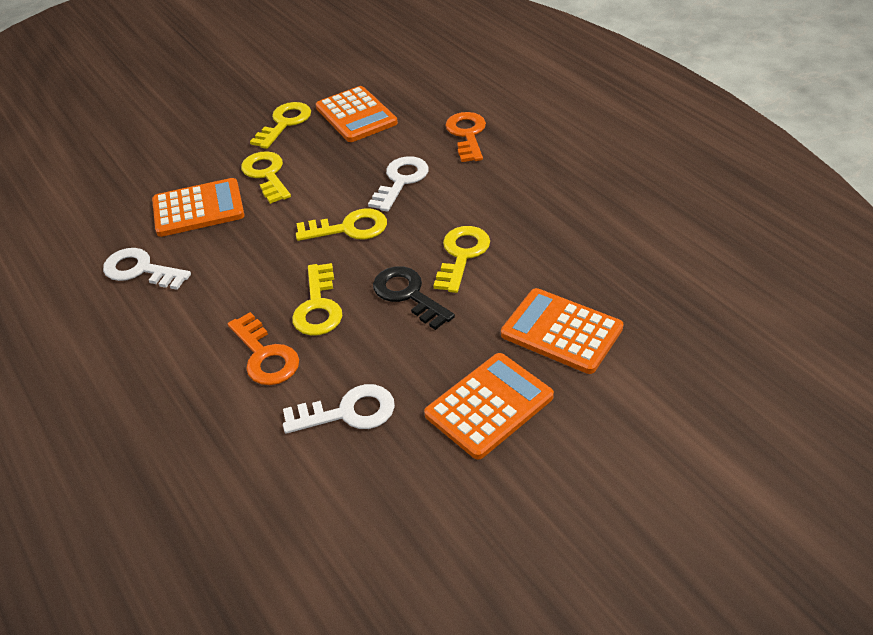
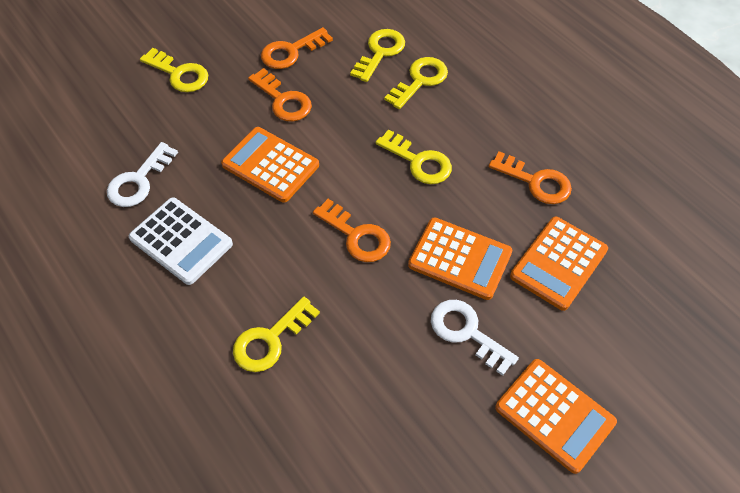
black key: [373,266,455,330] = 1 -> none = 0
orange key: [228,312,299,385] [445,112,486,162] = 2 -> [248,68,312,122] [261,27,333,69] [313,199,391,262] [489,151,572,204] = 4
white calculator: none = 0 -> [129,197,233,285] = 1
white key: [103,248,191,290] [283,384,395,434] [368,156,429,212] = 3 -> [107,142,178,207] [431,300,519,376] = 2

